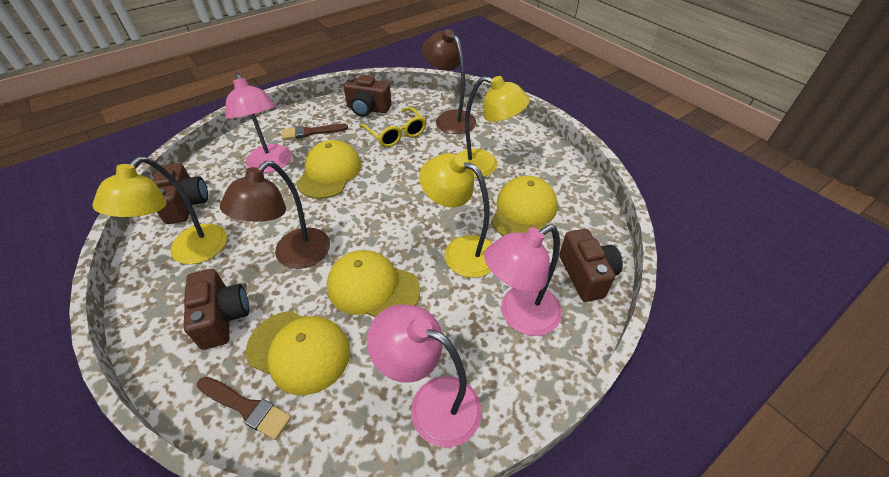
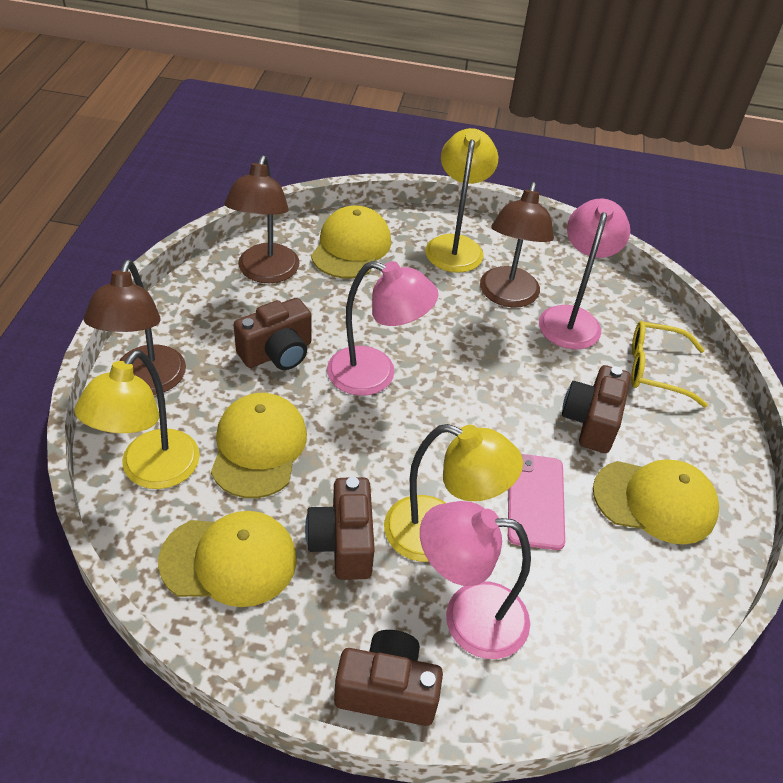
brown brush: [197,377,292,440] [282,124,348,140] = 2 -> none = 0
brown lamp: [220,161,330,269] [422,29,476,134] = 2 -> [84,260,186,395] [224,155,300,283] [480,182,554,308] = 3
pink phone: none = 0 -> [508,454,565,550] = 1

